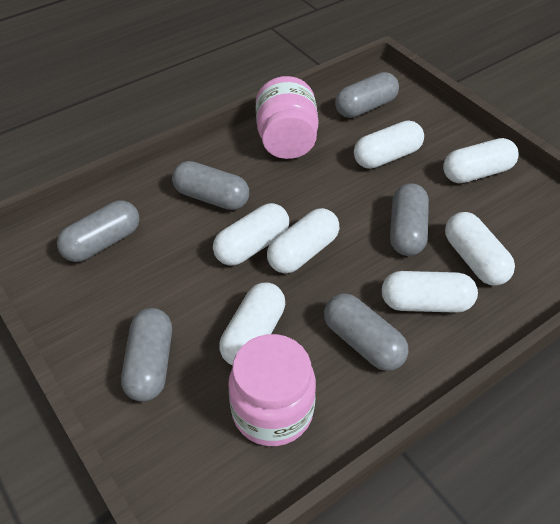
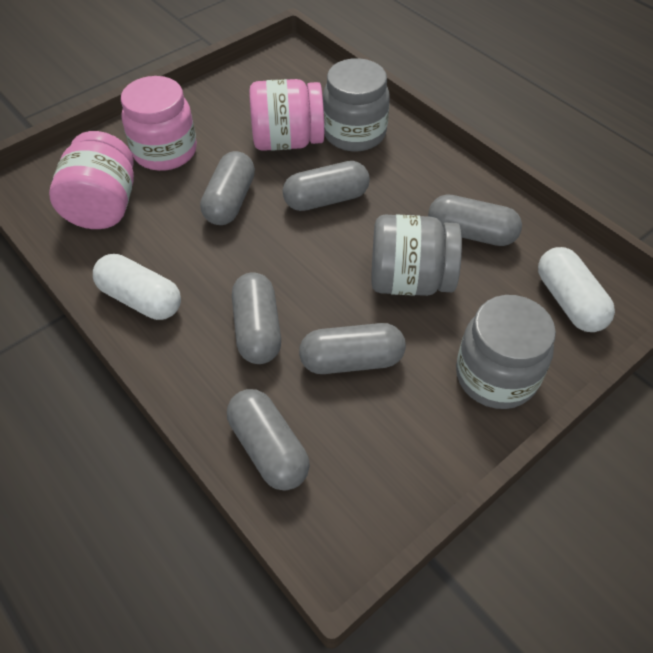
grey jar: none = 0 -> [323,58,390,152] [371,214,462,296] [456,295,556,409] = 3
pink jar: [228,334,316,446] [256,76,318,159] = 2 -> [49,131,134,229] [121,76,197,171] [249,79,324,151] = 3
white capsule: [213,203,289,266] [219,283,285,365] [267,208,340,274] [354,120,424,169] [382,271,478,313] [443,138,519,183] [445,212,515,285] = 7 -> [93,254,181,320] [538,247,615,332] = 2

